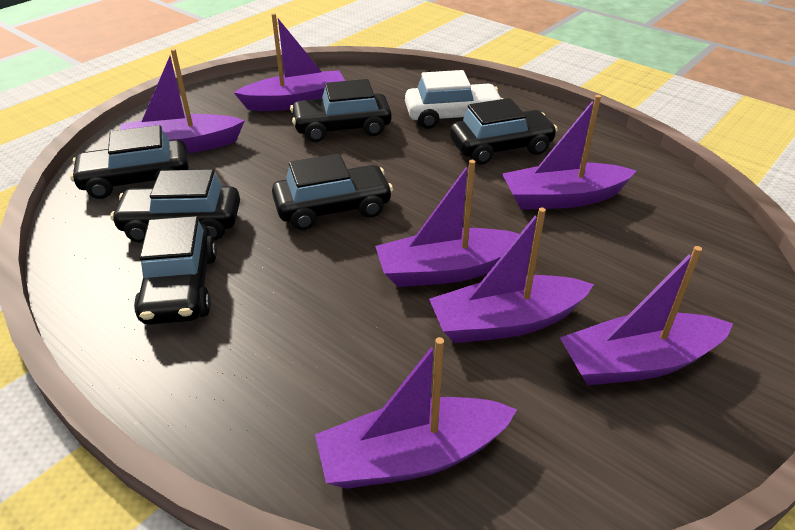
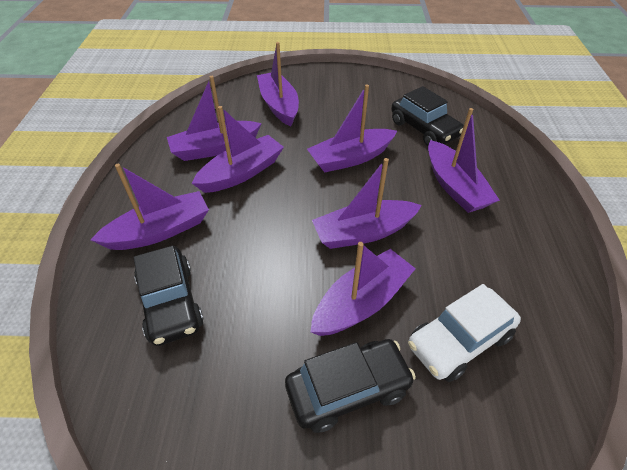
black car: [70,125,189,199] [110,169,240,243] [134,216,217,325] [272,154,393,230] [290,79,392,142] [450,98,558,165] = 6 -> [134,245,204,346] [285,339,416,433] [391,86,464,146] = 3
purple boat: [120,49,245,153] [233,13,345,111] [315,337,517,489] [375,160,519,287] [429,208,594,343] [502,95,636,210] [560,246,733,385] = 7 -> [91,164,209,250] [167,76,262,161] [192,106,284,193] [257,42,299,126] [307,84,397,173] [310,242,416,336] [312,158,422,249] [428,108,500,213] = 8

